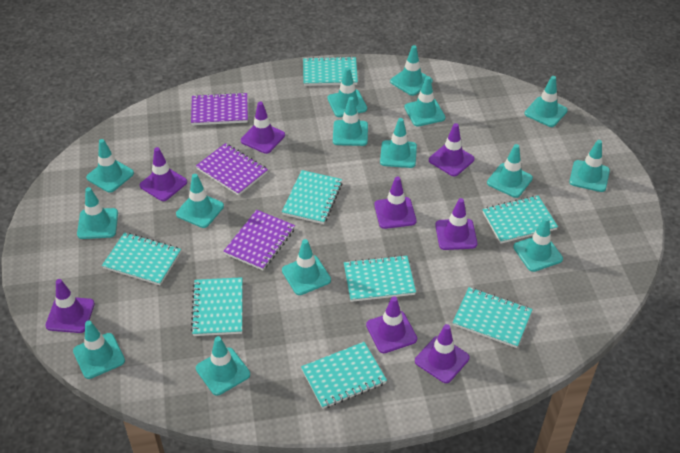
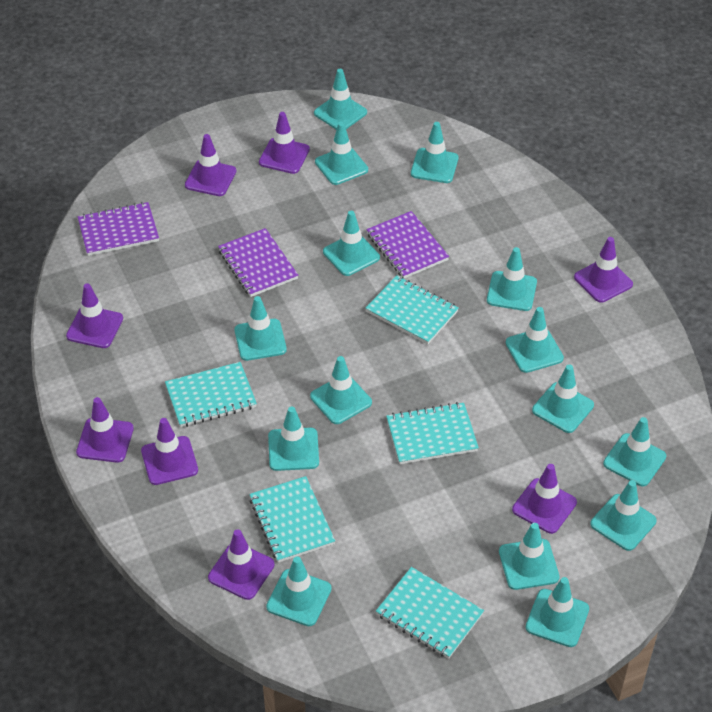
turquoise notebook: [102,232,181,285] [191,277,242,336] [282,170,343,224] [301,342,387,409] [303,56,358,86] [344,255,416,302] [452,287,533,348] [482,195,558,244] = 8 -> [165,362,257,427] [249,476,335,563] [366,275,459,344] [376,567,484,659] [386,402,479,464] = 5

